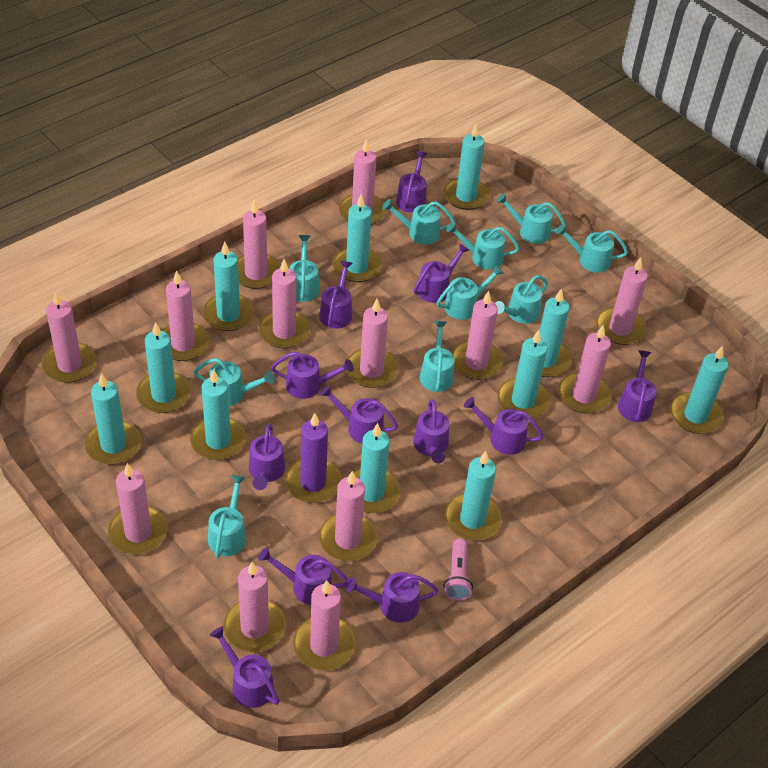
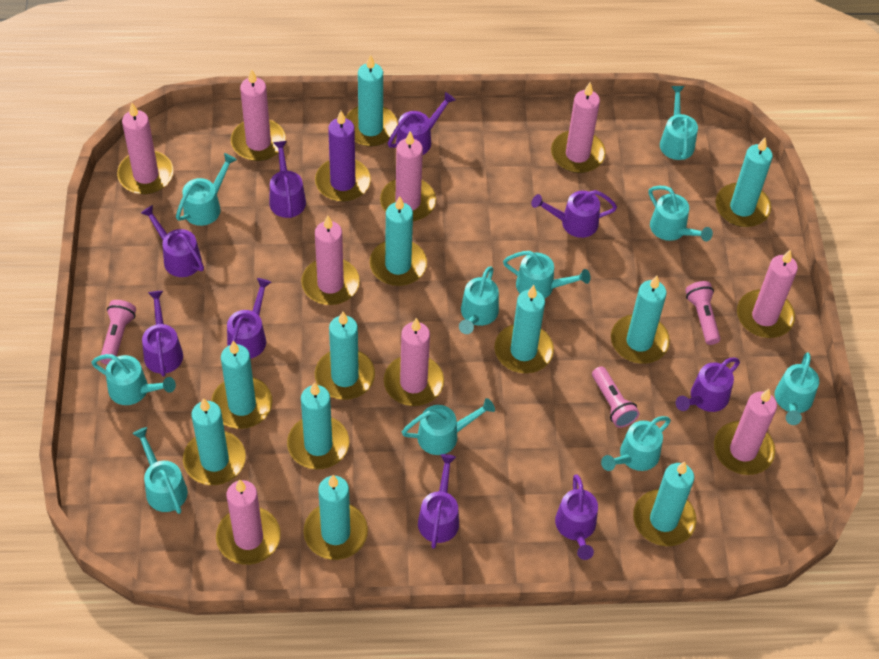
pink candle: [42,291,96,383] [108,463,168,554] [162,270,209,361] [223,562,286,652] [238,200,280,289] [259,259,310,348] [293,581,355,671] [319,471,377,561] [339,139,386,225] [346,299,398,388] [452,291,503,380] [559,325,611,413] [596,258,648,345] = 13 -> [117,103,174,194] [216,479,281,565] [231,69,286,161] [301,215,360,305] [380,131,436,221] [384,318,444,406] [551,82,606,173] [714,389,777,475] [737,250,798,338] = 9
pink flashlight: [444,539,473,601] = 1 -> [100,300,136,365] [592,366,639,428] [685,281,720,345] = 3
purple watering can: [210,626,280,708] [249,424,285,490] [258,547,348,605] [271,352,354,399] [319,261,352,329] [320,385,398,443] [345,572,439,623] [396,151,427,213] [413,399,449,463] [414,244,469,303] [463,397,543,455] [618,350,657,422] = 12 -> [141,205,204,277] [142,291,183,376] [227,278,271,359] [269,141,306,218] [388,92,456,155] [418,454,459,549] [531,190,617,238] [555,475,598,560] [676,358,740,412] = 9

